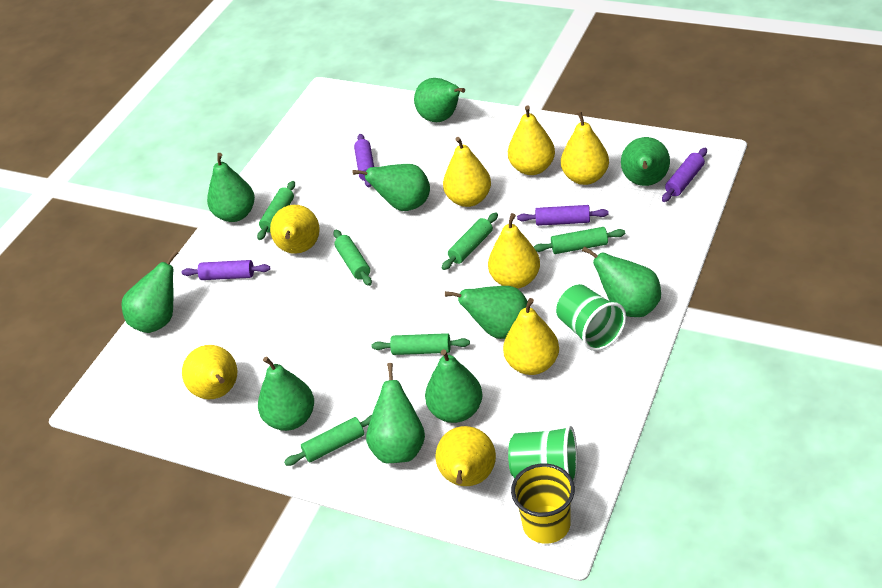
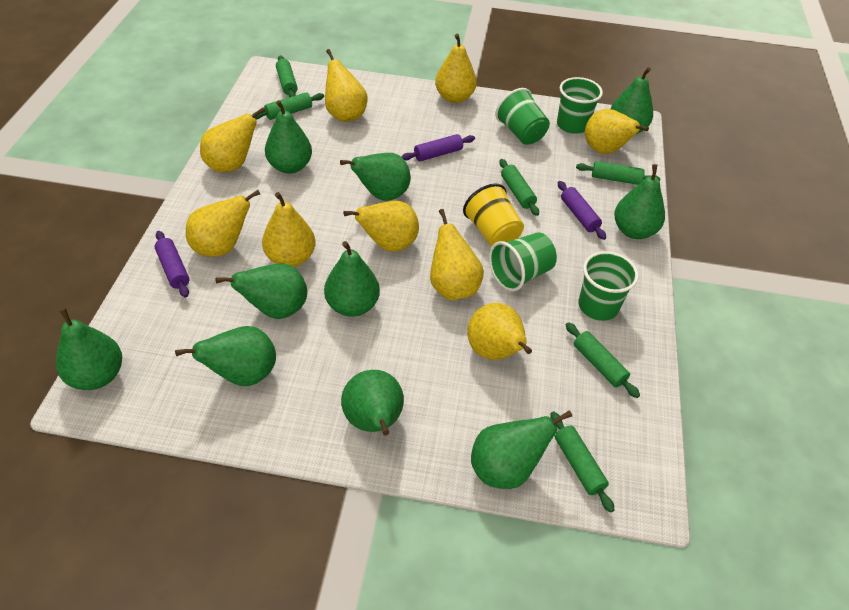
green cup: [508,425,578,484] [556,284,626,351] = 2 -> [489,232,557,291] [495,88,550,145] [557,77,603,134] [578,251,639,321] = 4
purple rolling pin: [182,260,270,280] [354,134,374,187] [517,205,609,226] [662,148,707,202] = 4 -> [155,231,189,298] [401,134,475,161] [558,181,606,240] = 3
yellow pear: [182,345,237,399] [270,205,320,254] [436,426,496,486] [443,137,491,207] [488,213,540,289] [503,298,559,375] [508,105,555,175] [561,111,609,185] = 8 -> [186,190,260,257] [200,107,265,172] [262,192,315,267] [325,49,368,122] [343,201,419,252] [430,209,484,300] [435,34,477,103] [467,303,532,360] [585,109,649,154] = 9

